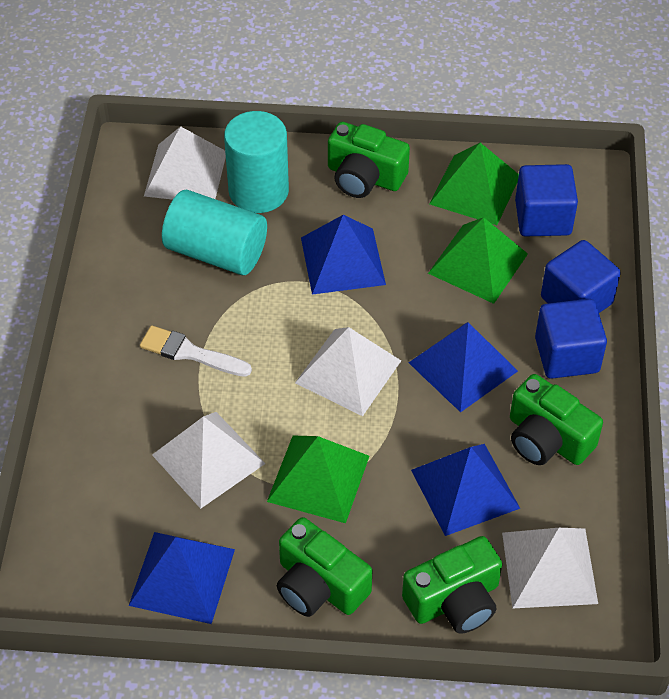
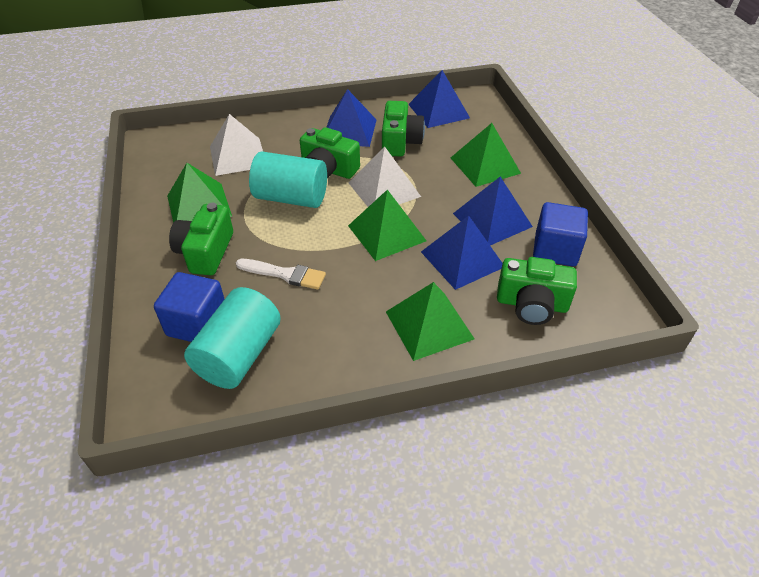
blue cube: [515,164,578,237] [535,299,607,379] [541,240,621,313] = 3 -> [154,272,224,342] [533,202,588,266] = 2
green pyramid: [267,435,369,523] [428,217,528,304] [429,143,519,225] = 3 -> [167,163,232,223] [348,190,426,261] [386,282,474,361] [451,123,521,187] = 4
white pyramid: [144,126,226,200] [152,412,266,509] [295,327,401,416] [502,528,598,609] = 4 -> [210,114,263,176] [349,147,421,207] = 2

